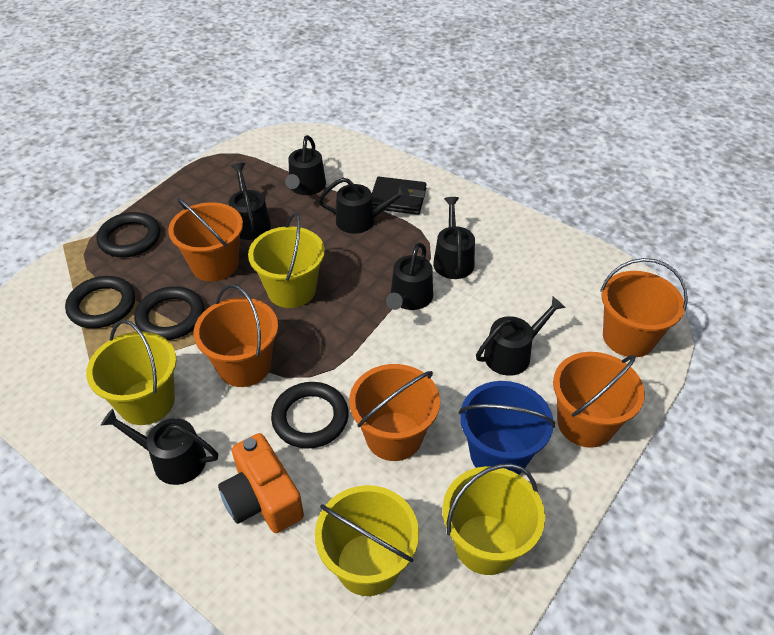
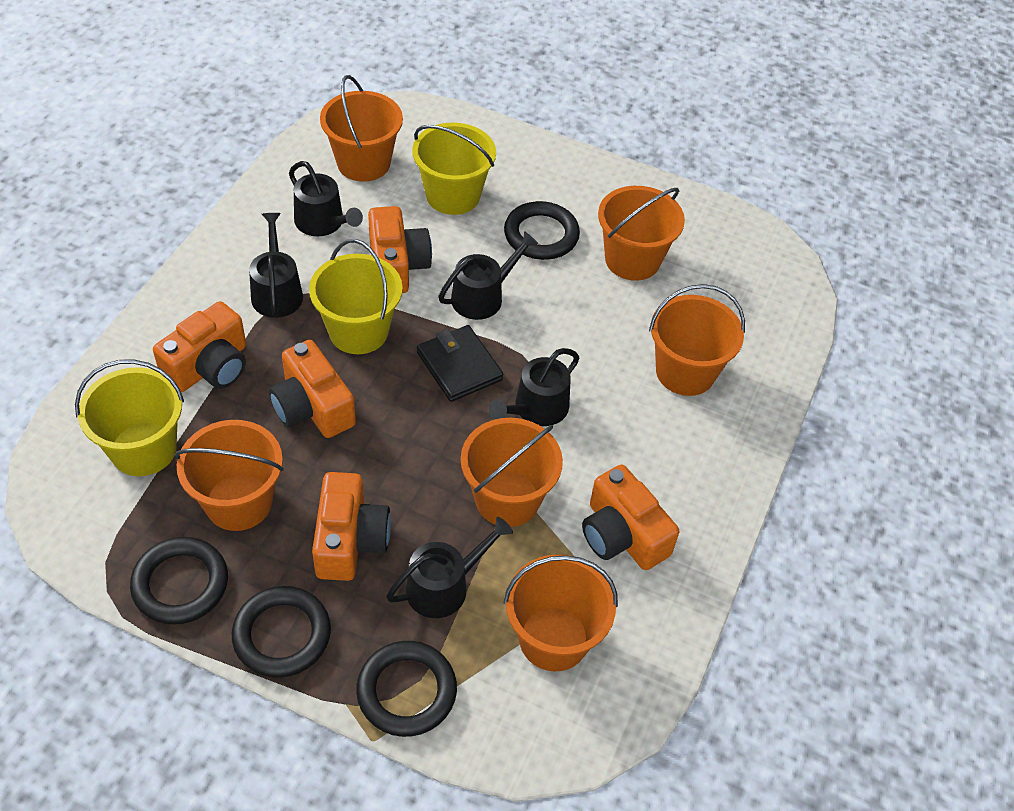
black watering can: [101,409,218,485] [229,163,271,240] [285,135,326,195] [318,178,410,234] [386,243,433,310] [433,197,475,279] [476,297,566,376] = 7 -> [249,213,303,318] [289,161,363,236] [386,517,513,618] [438,231,538,320] [489,348,579,426] = 5
blue bucket: [459,381,555,475] = 1 -> none = 0
orange bucket: [168,198,243,281] [193,284,278,387] [349,364,440,461] [553,352,645,448] [600,258,688,357] = 5 -> [175,420,284,531] [320,75,403,182] [461,418,563,527] [503,554,618,672] [598,186,685,281] [649,284,745,396] = 6
orange camera: [218,433,304,533] = 1 -> [153,301,246,392] [269,340,356,438] [312,472,391,581] [368,206,432,293] [582,465,679,570] = 5
yellow bucket: [86,320,176,425] [248,213,325,308] [315,485,419,596] [442,463,545,575] = 4 -> [75,359,184,476] [309,239,403,354] [412,123,496,215] = 3

